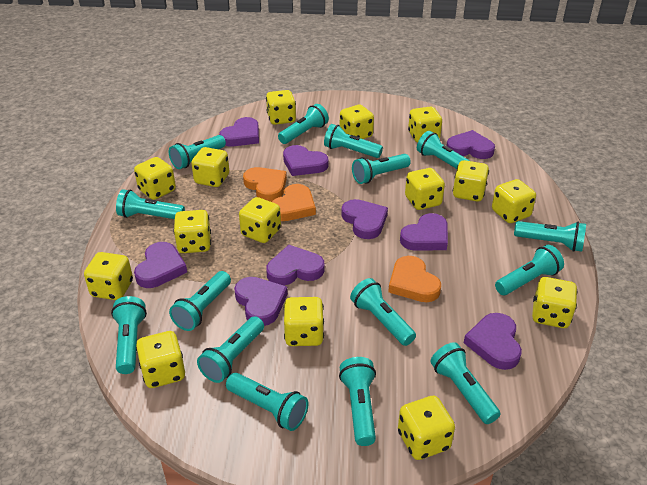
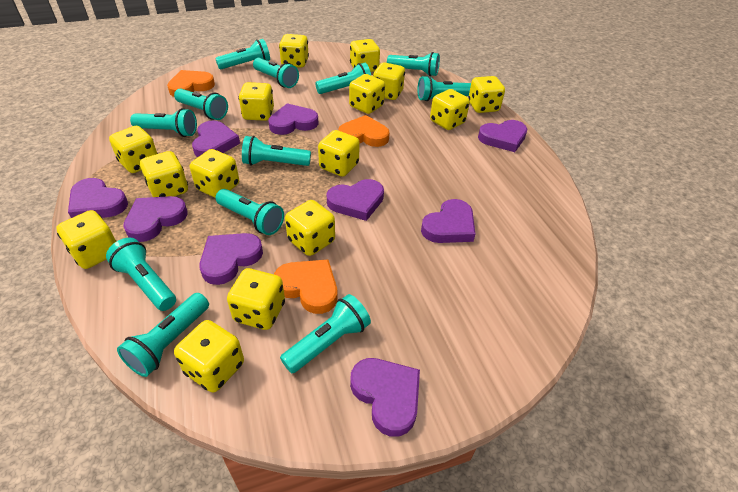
turquoise flashlight: [111,296,147,374] [116,189,185,219] [169,135,226,169] [169,271,231,331] [197,316,264,383] [226,373,308,431] [278,104,329,144] [324,124,383,158] [339,357,376,446] [350,278,416,346] [352,154,411,184] [417,131,470,169] [430,342,500,424] [495,245,564,295] [514,221,586,252] = 15 -> [106,238,176,311] [117,293,209,377] [130,108,197,137] [174,89,228,120] [215,39,270,69] [216,189,284,235] [242,136,311,166] [253,58,299,88] [280,294,371,373] [315,63,371,94] [387,52,440,76] [417,76,471,101] = 12

